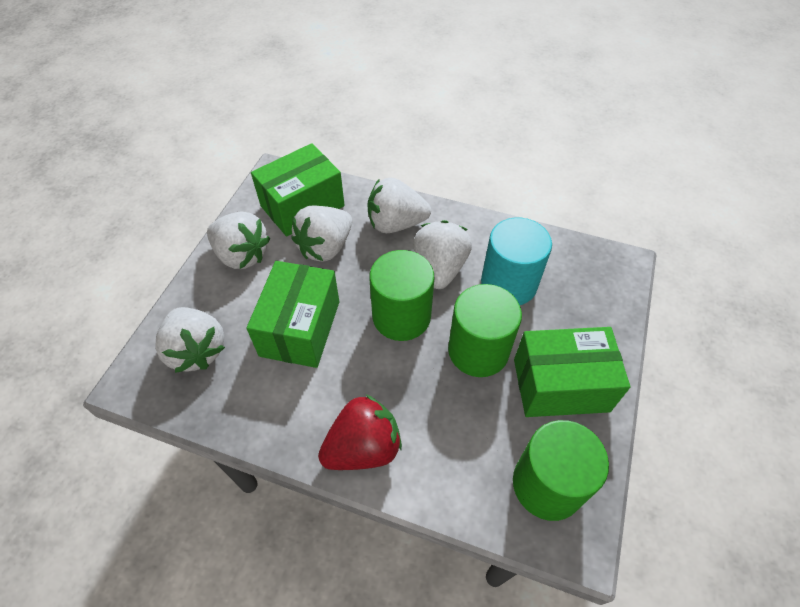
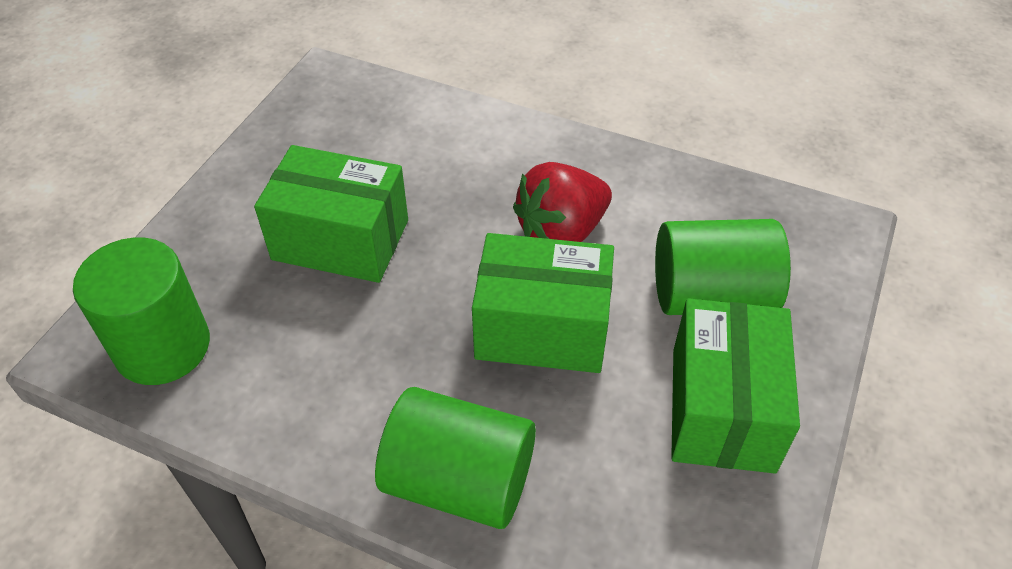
turquoise cylinder: [481,218,552,305] = 1 -> none = 0
white strawberry: [155,307,225,373] [207,212,270,269] [291,206,352,262] [367,178,431,233] [413,220,472,289] = 5 -> none = 0

